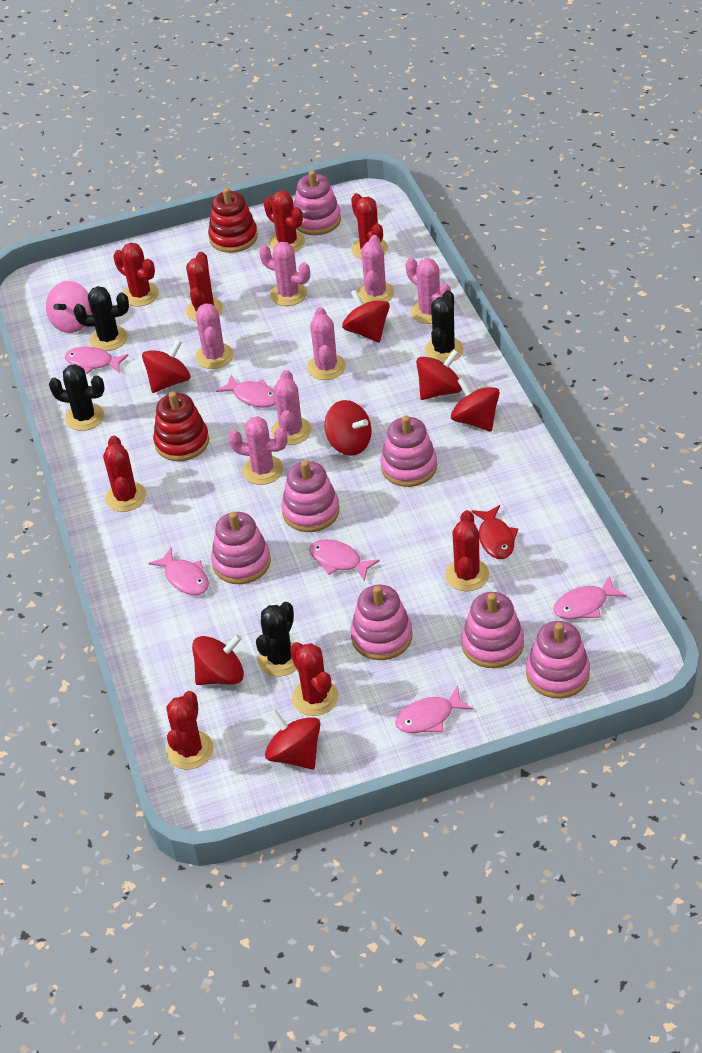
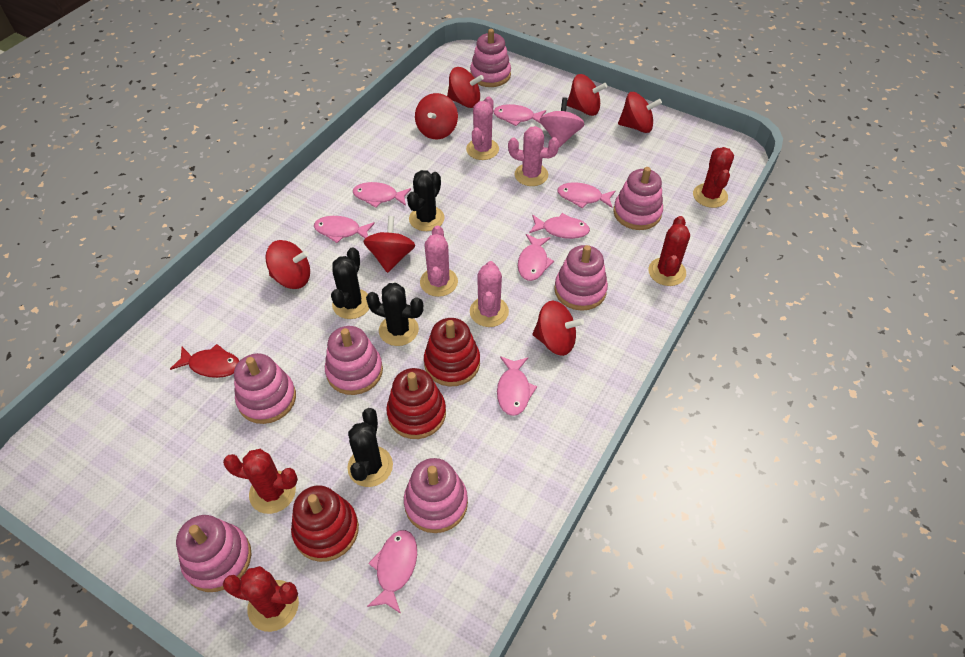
pink cactus: [195,303,233,369] [228,416,288,485] [259,242,310,306] [271,370,311,445] [307,307,346,380] [357,235,394,304] [406,258,451,324] = 7 -> [420,225,458,297] [466,96,499,160] [470,261,509,327] [508,126,560,186] = 4
pink fish: [65,347,129,374] [148,548,209,595] [216,375,276,408] [309,539,380,581] [395,686,473,733] [553,575,627,619] = 6 -> [314,216,375,243] [353,182,411,208] [367,530,417,614] [493,104,546,126] [497,356,537,416] [518,234,554,281] [529,213,590,239] [557,182,615,209] = 8
red cactus: [103,436,146,512] [113,243,159,307] [166,691,213,769] [186,252,223,322] [264,190,305,252] [290,642,338,716] [351,193,388,259] [445,510,489,591] = 8 -> [223,449,298,514] [223,566,299,632] [648,216,690,286] [693,147,734,208] = 4
red stacking toy: [153,392,209,461] [208,188,258,253] = 2 -> [291,485,359,562] [386,368,446,439] [424,318,480,387] = 3

